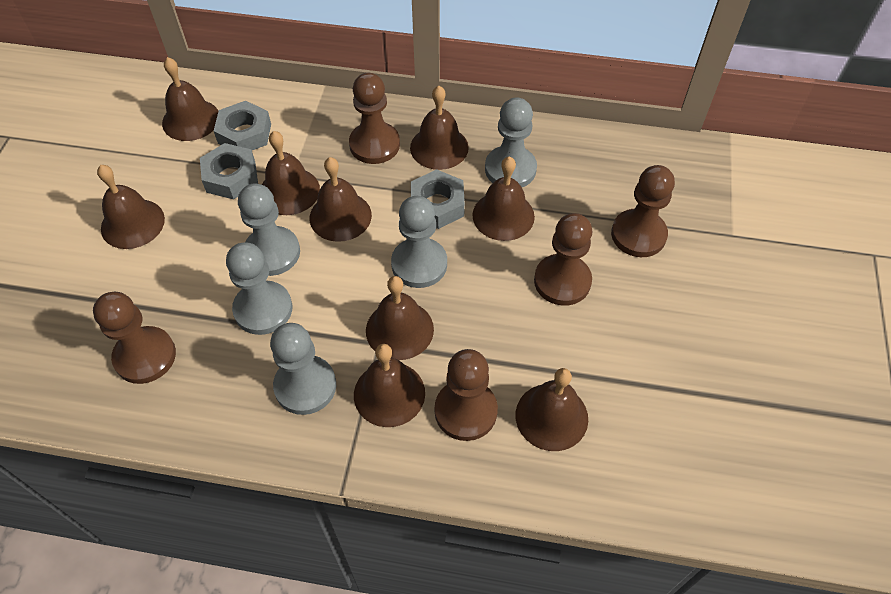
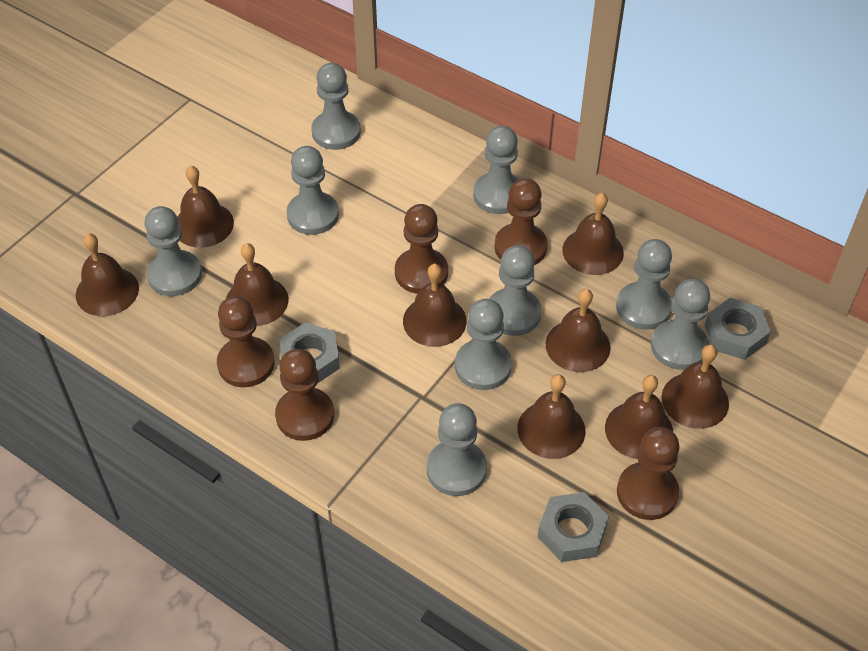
grey pawn: [226,242,292,335] [238,183,300,276] [270,323,336,415] [391,196,447,288] [485,98,537,187] = 5 -> [144,206,202,296] [287,146,339,235] [311,63,361,150] [427,403,487,496] [455,299,512,390] [473,126,519,214] [489,245,542,336] [616,239,672,330] [651,279,710,370] = 9

